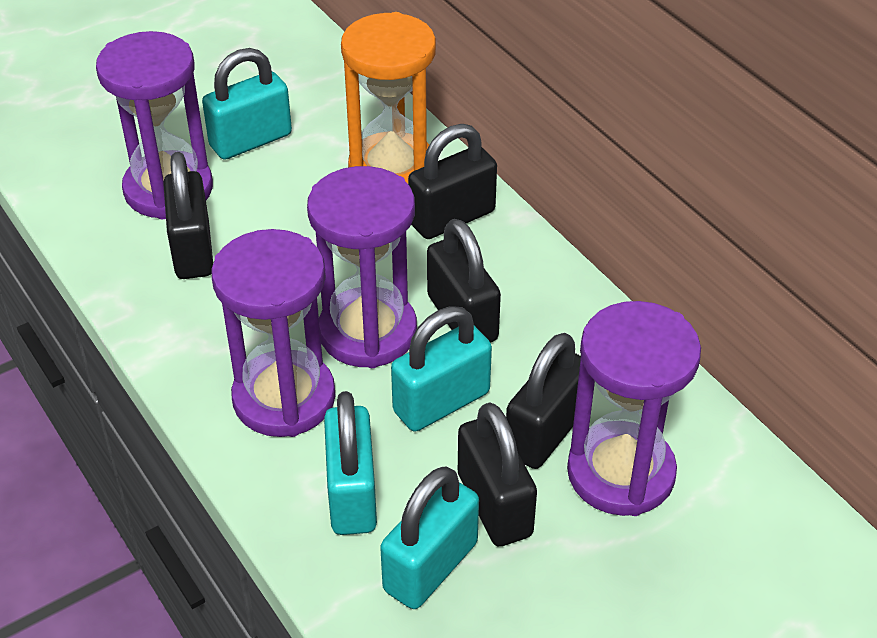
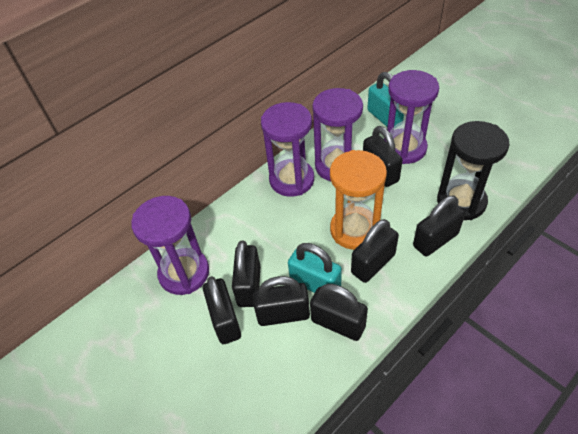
black hourglass: none = 0 -> [437,121,510,220] = 1
black padlock: [163,152,213,279] [408,124,497,239] [427,219,501,343] [458,403,537,546] [506,333,581,469] = 5 -> [203,276,241,344] [232,241,261,307] [253,276,310,326] [310,284,368,341] [351,219,399,283] [363,126,403,187] [413,196,465,256] = 7
turquoise padlock: [202,48,292,160] [324,391,377,535] [380,466,479,609] [391,306,492,432] = 4 -> [288,243,342,293] [367,72,404,127] = 2

